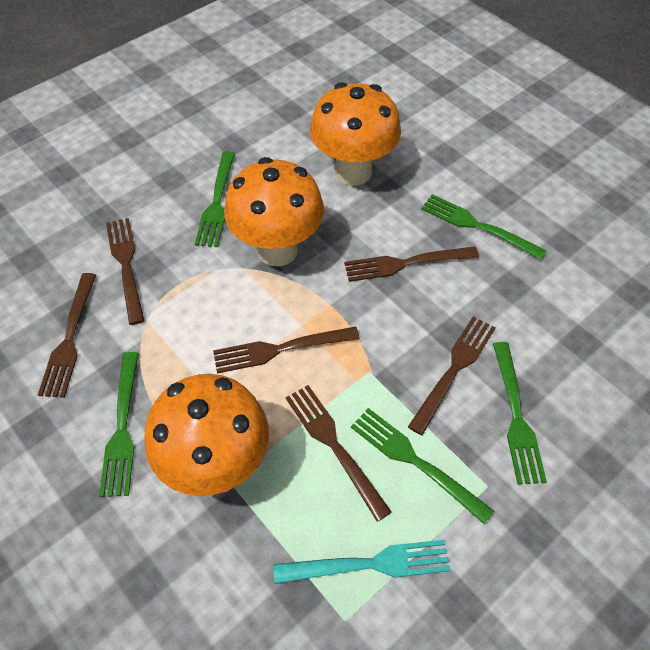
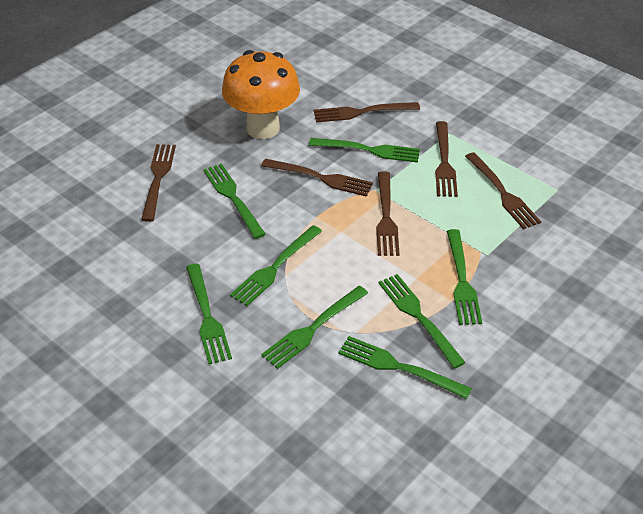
green fork: [99,352,139,497] [195,151,235,247] [351,408,494,525] [421,194,546,260] [493,342,547,485] = 5 -> [186,264,232,364] [203,163,266,239] [230,225,322,306] [261,286,368,369] [309,138,420,163] [338,336,472,399] [378,274,466,369] [447,229,482,325] = 8
orange mushroom: [144,374,269,496] [224,157,324,266] [310,82,401,186] = 3 -> [222,50,300,139] = 1
turquoise fork: [274,540,451,584] = 1 -> none = 0

